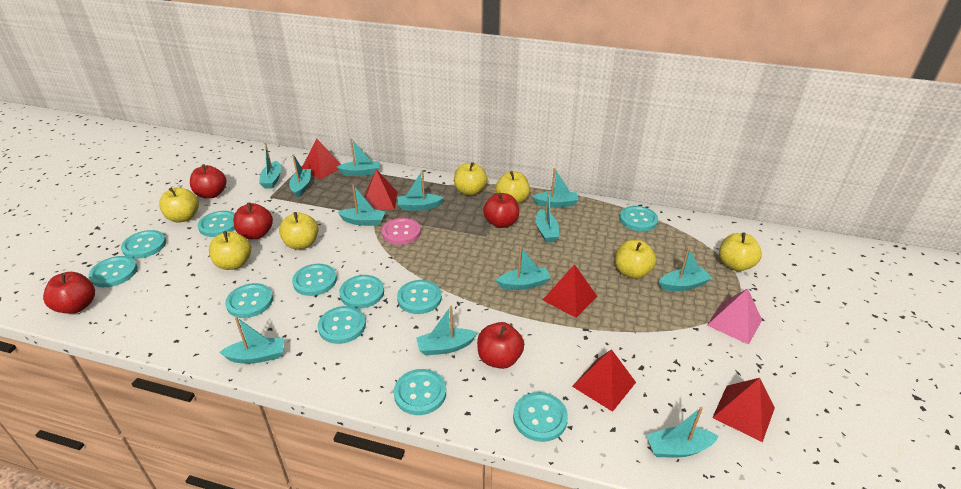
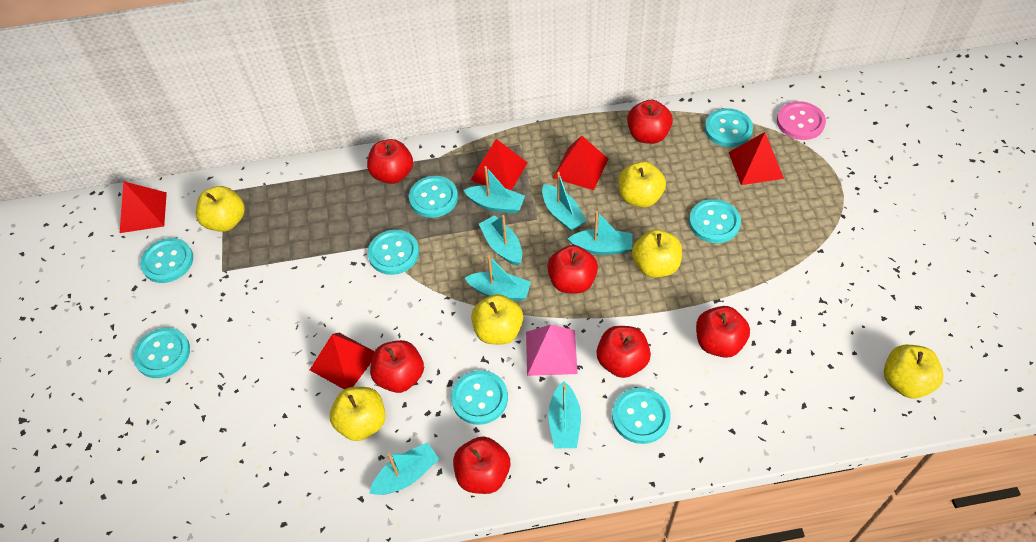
red apple: [43,272,95,314] [190,164,226,198] [233,203,273,239] [477,322,524,369] [483,193,519,228] = 5 -> [367,139,413,184] [370,340,424,393] [453,436,510,494] [547,245,598,293] [596,326,651,378] [627,100,673,144] [696,306,750,358] = 7
turquoise boat: [219,317,285,364] [259,143,281,189] [289,154,311,198] [337,138,380,176] [338,184,385,226] [398,170,444,211] [416,306,477,356] [496,246,551,290] [533,168,579,208] [536,191,560,243] [647,407,718,457] [659,247,712,291] = 12 -> [369,442,439,495] [464,166,525,214] [465,255,531,301] [479,215,522,266] [542,172,587,231] [548,381,581,448] [568,211,632,255] = 7
turquoise button: [89,256,137,287] [121,230,166,259] [198,211,235,237] [225,283,273,318] [292,264,337,296] [318,306,366,344] [339,275,384,308] [394,369,446,415] [397,280,442,314] [513,392,568,442] [619,206,658,231] = 11 -> [133,328,190,378] [140,238,193,283] [368,230,419,275] [409,176,458,218] [451,370,508,425] [612,388,671,444] [689,199,741,243] [705,108,753,147] = 8
yellow apple: [159,187,199,222] [209,231,251,270] [279,212,319,250] [454,162,487,196] [496,171,530,204] [615,240,656,279] [719,233,762,271] = 7 -> [196,186,245,232] [330,387,386,441] [471,294,523,344] [619,161,666,207] [632,229,682,278] [884,344,944,398] = 6

